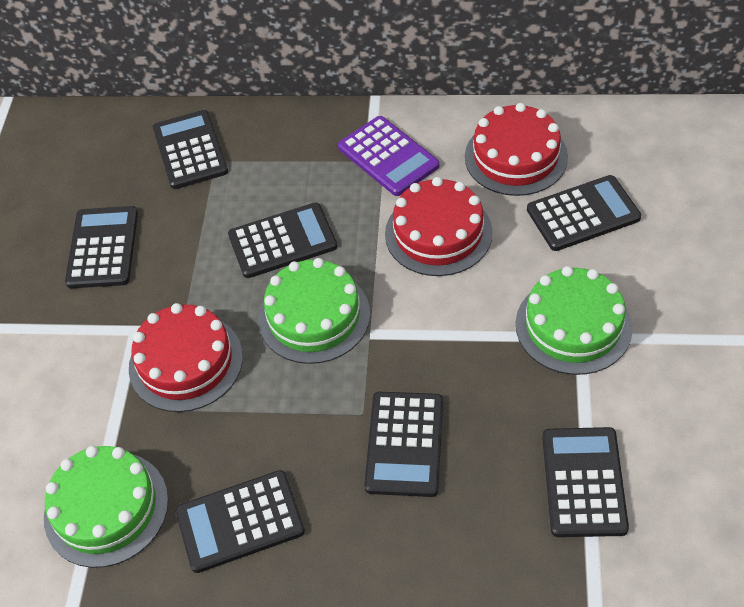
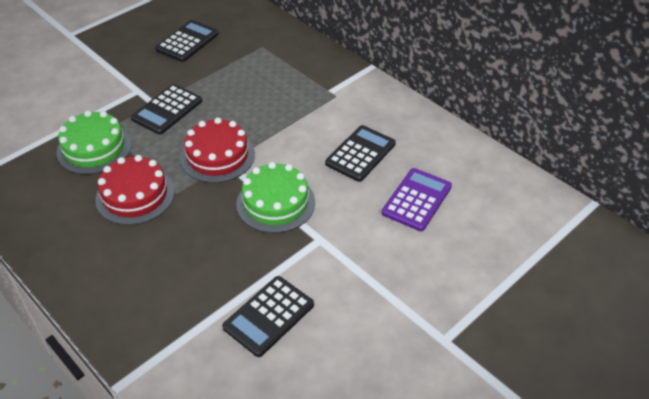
black calculator: [65,206,138,288] [153,110,228,189] [175,470,305,573] [228,202,337,278] [364,392,443,497] [527,175,641,251] [542,427,629,537] = 7 -> [131,84,202,135] [155,20,219,62] [222,276,314,357] [325,125,396,182] = 4
green cake: [44,446,168,568] [258,258,370,364] [516,266,633,375] = 3 -> [57,111,132,174] [236,162,315,233] = 2
red cake: [129,303,243,412] [385,177,493,276] [465,103,568,196] = 3 -> [95,155,175,225] [180,118,255,183] = 2

